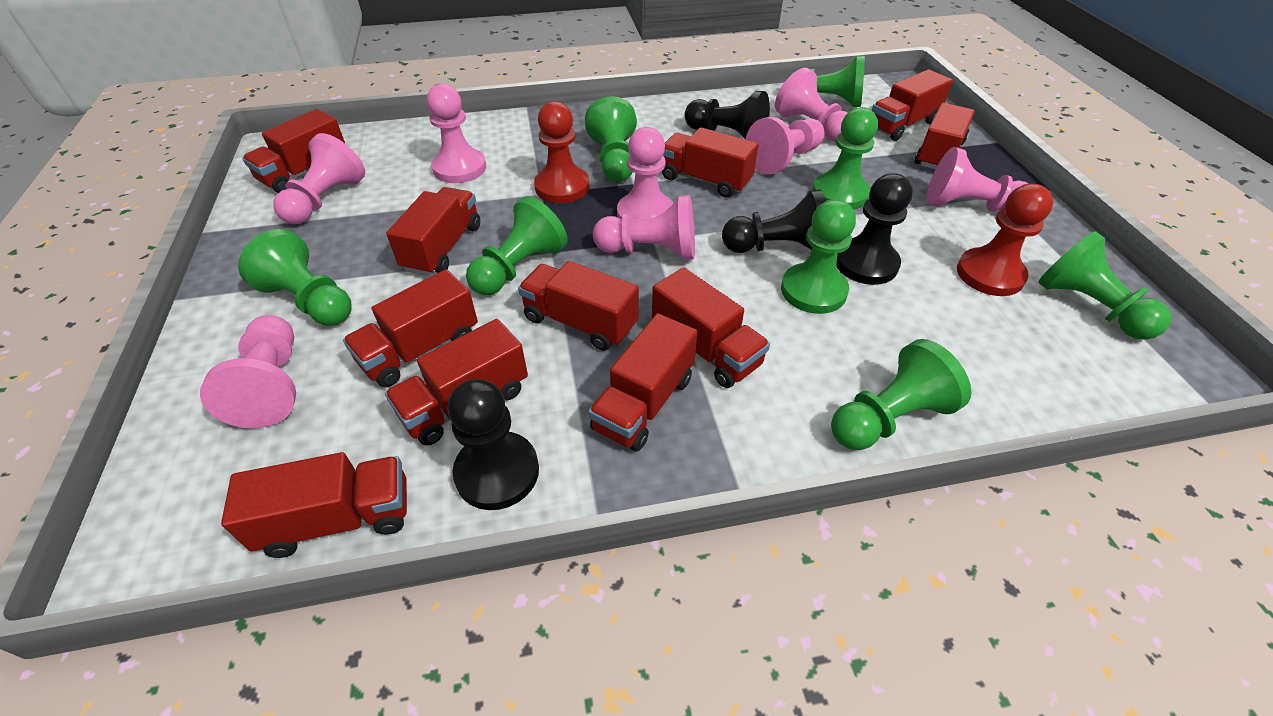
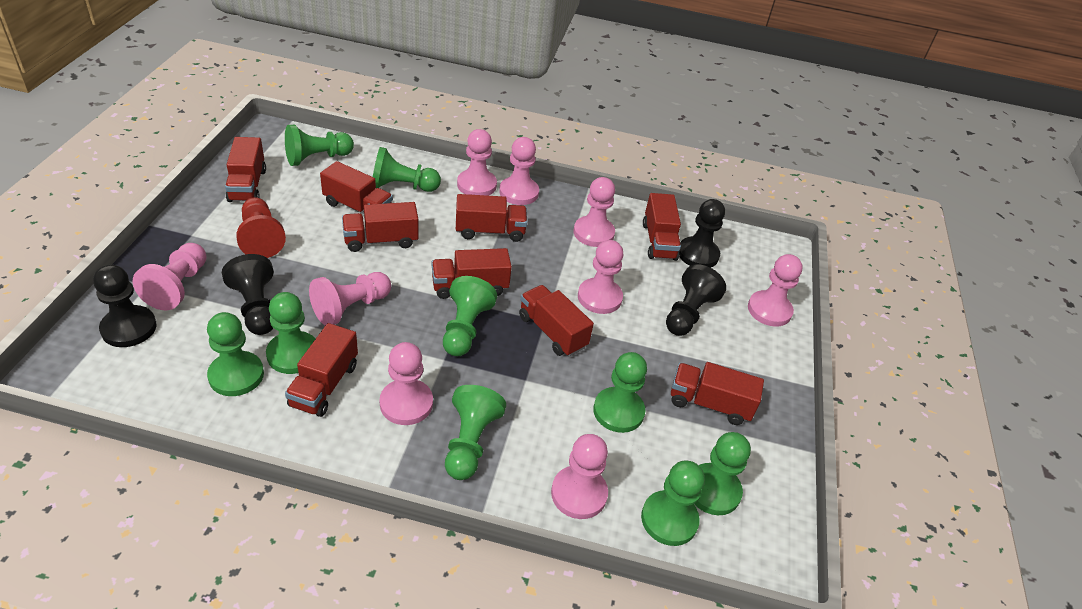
green pawn: [238,229,352,326] [466,196,568,295] [585,96,637,182] [781,199,856,314] [786,55,865,107] [813,107,878,210] [831,339,971,450] [1038,232,1172,340] = 8 -> [207,312,264,396] [266,292,315,374] [285,125,354,166] [373,147,441,192] [443,276,497,356] [445,385,506,480] [593,352,647,433] [641,460,705,546] [694,432,751,515] = 9
pink pawn: [200,315,296,428] [273,133,365,224] [427,84,486,183] [593,195,695,260] [617,127,673,223] [746,117,824,175] [775,68,847,142] [927,147,1028,212] = 8 -> [133,243,207,310] [309,272,391,326] [379,342,433,425] [457,129,497,196] [499,137,539,205] [551,434,608,519] [573,177,615,247] [578,240,624,314] [748,254,803,326] = 9
red pawn: [534,101,590,203] [957,184,1054,296] = 2 -> [236,197,286,258] = 1
red truck: [221,452,407,558] [242,109,345,193] [343,269,478,387] [385,319,528,446] [386,187,481,276] [518,261,639,351] [588,313,698,452] [652,267,770,388] [662,127,759,198] [871,69,953,141] [915,103,975,170] = 11 -> [225,137,266,202] [285,323,358,417] [320,161,393,214] [342,202,418,252] [432,248,512,299] [456,194,527,242] [519,285,594,357] [643,193,681,261] [671,362,764,425] = 9

